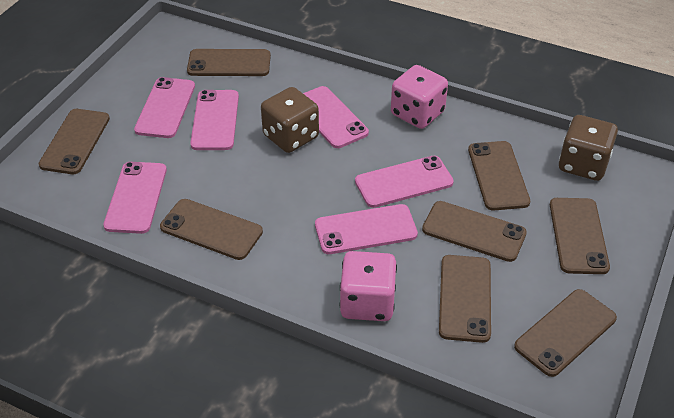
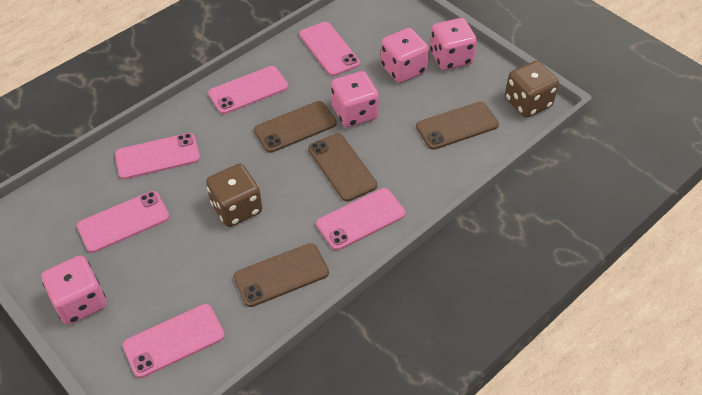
brown phone: [38,109,110,174] [160,199,263,260] [187,49,271,76] [422,201,527,262] [439,255,491,343] [468,141,530,210] [514,289,617,377] [550,198,610,274] = 8 -> [234,243,329,307] [254,101,337,153] [308,133,377,202] [416,102,499,150] = 4
pink dice: [340,251,397,321] [391,65,448,129] = 2 -> [41,255,107,325] [331,71,379,128] [380,28,429,83] [430,18,477,70] = 4

